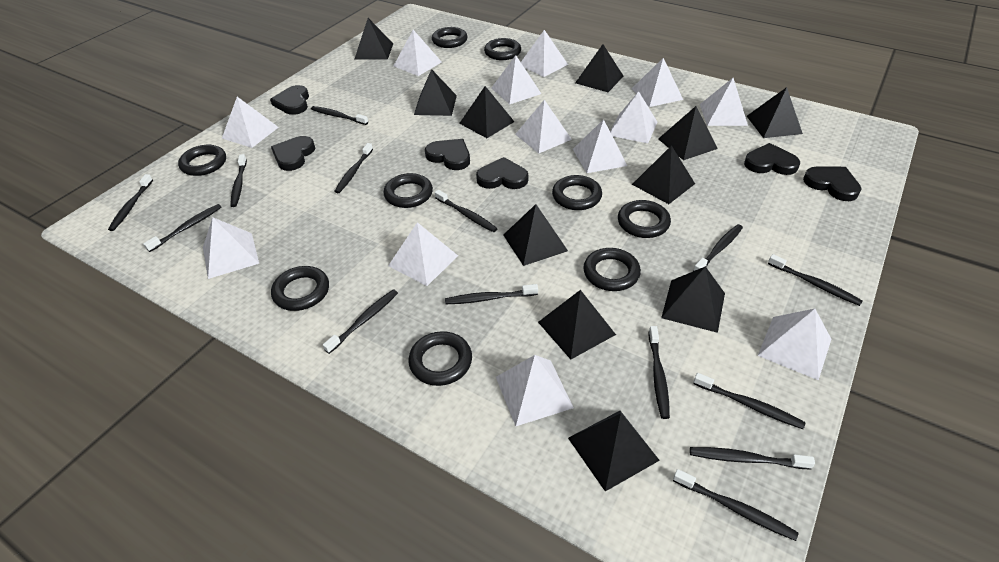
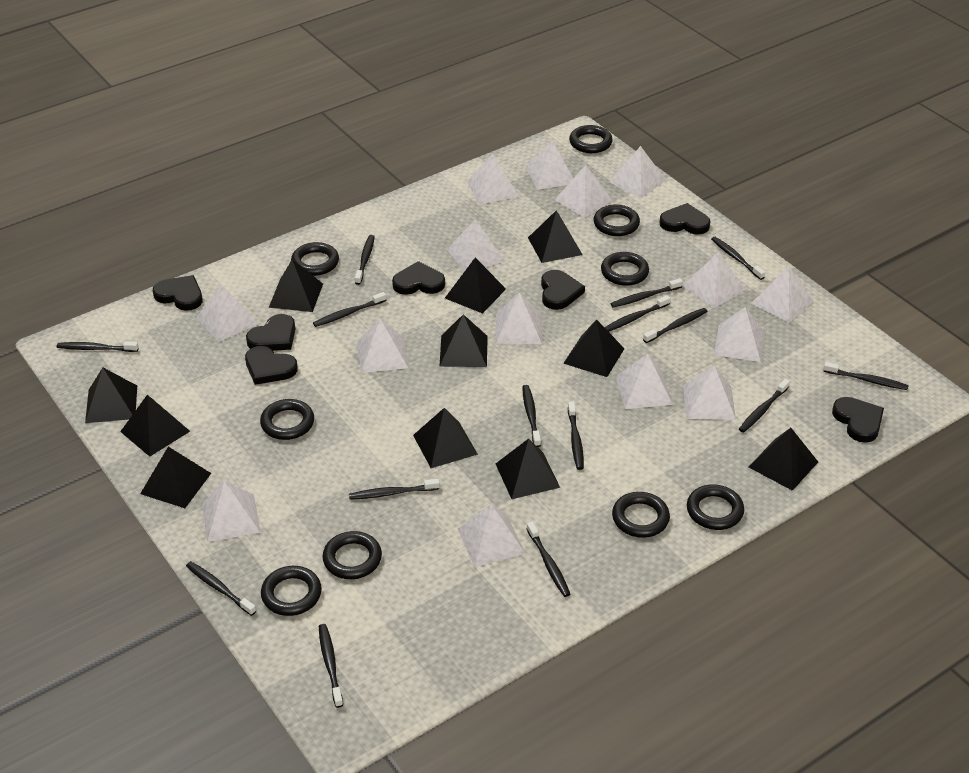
black heart: [270,85,309,115] [271,136,315,171] [425,139,470,170] [476,157,528,189] [744,143,800,175] [803,166,862,201] = 6 -> [153,275,203,311] [245,346,298,385] [246,314,296,351] [392,261,445,295] [541,270,585,310] [659,203,710,234] [832,397,884,443] = 7
black toothbrush: [108,174,153,231] [143,204,222,252] [230,154,247,207] [311,106,368,125] [323,289,398,354] [334,143,373,193] [435,190,498,232] [445,284,538,304] [649,326,670,419] [673,469,798,541] [690,447,815,470] [693,224,743,271] [693,373,806,429] [768,254,863,306] = 14 -> [57,341,139,352] [186,561,256,616] [313,292,386,327] [319,624,343,708] [349,479,440,500] [355,235,375,285] [522,385,541,447] [527,522,570,597] [568,402,584,470] [605,295,670,332] [611,278,683,308] [643,308,708,343] [711,237,765,280] [739,379,790,433] [823,362,909,390] = 15
white pyramid: [203,217,259,279] [222,97,279,148] [388,222,458,286] [394,30,442,76] [491,55,541,105] [496,355,574,426] [515,100,572,153] [521,30,568,77] [573,119,627,173] [610,91,657,143] [632,58,683,107] [700,78,748,126] [758,309,831,380] = 13 -> [196,284,258,342] [202,481,261,542] [357,318,408,373] [447,219,504,272] [458,504,525,567] [467,154,519,204] [495,292,542,344] [526,140,573,190] [555,165,613,218] [609,146,666,198] [616,354,673,409] [683,252,745,308] [683,365,736,420] [714,307,765,362] [751,266,813,323] = 15

